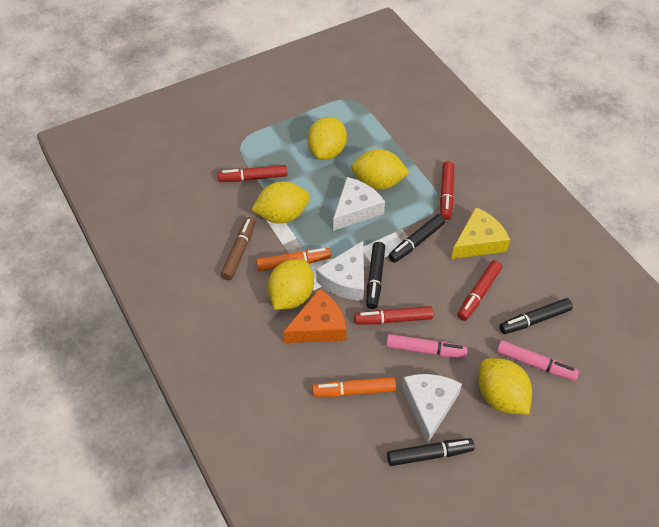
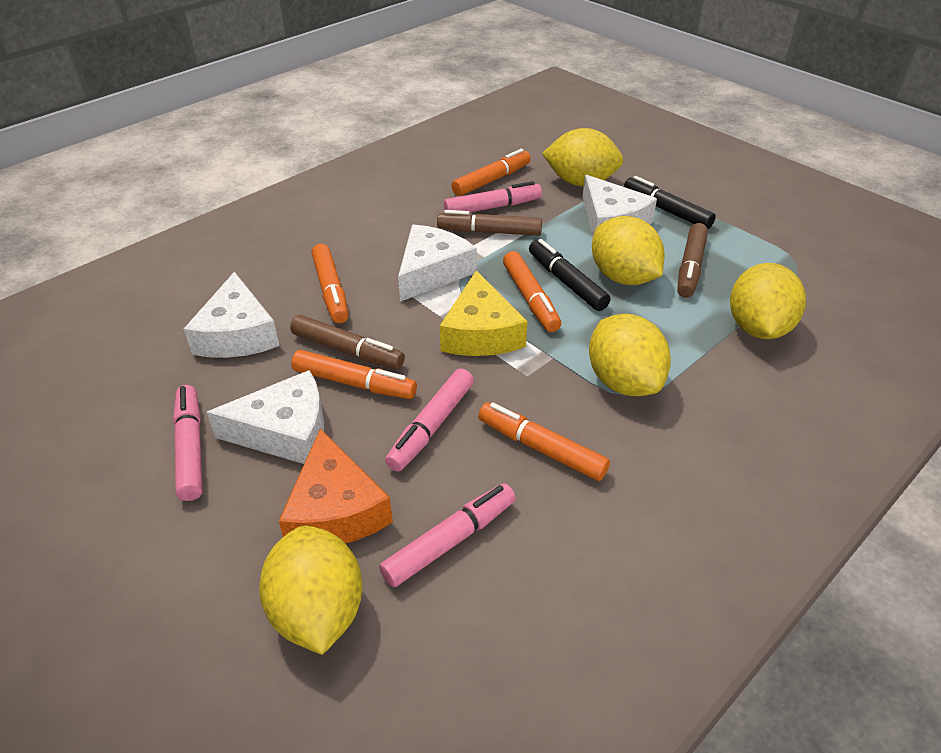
black marker: [366,242,385,309] [387,438,475,466] [388,214,445,263] [499,298,573,334] = 4 -> [529,239,610,311] [624,176,716,229] = 2
brown marker: [221,217,256,280] = 1 -> [290,315,405,369] [437,210,542,236] [677,223,708,298] = 3
orange marker: [256,248,331,271] [312,377,396,397] = 2 -> [291,350,417,399] [312,244,349,323] [451,149,531,196] [478,402,610,481] [503,251,561,332] = 5
pink marker: [386,334,468,358] [497,340,579,381] = 2 -> [173,385,203,501] [379,483,516,587] [385,369,474,472] [444,181,542,212] = 4
red marker: [218,165,287,182] [354,306,433,325] [440,161,454,220] [457,260,502,321] = 4 -> none = 0
white cheese: [316,241,364,301] [333,177,385,231] [402,374,462,444] = 3 -> [184,272,280,358] [207,370,324,464] [398,224,477,302] [582,175,657,236] = 4

